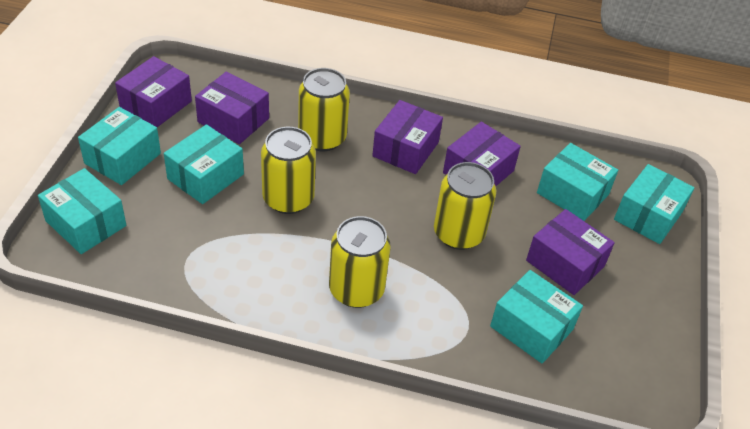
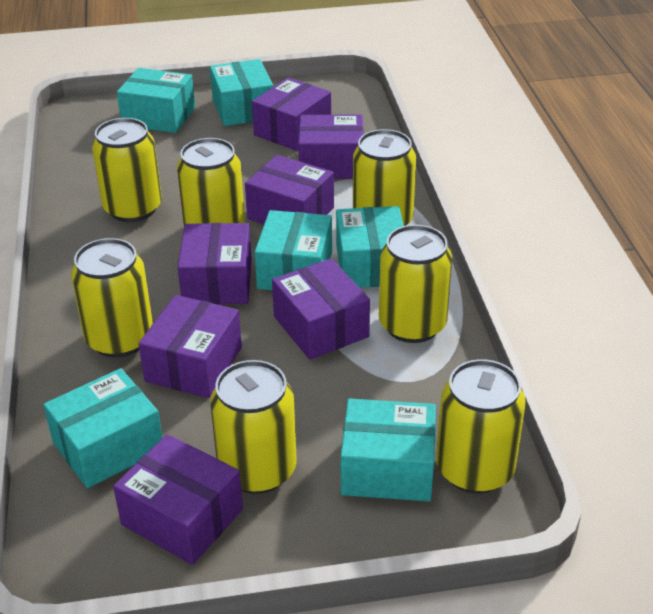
purple box: [115,56,192,127] [195,72,269,144] [372,100,443,174] [443,122,521,186] [526,209,615,295] = 5 -> [113,434,243,565] [138,295,242,398] [178,223,252,305] [245,155,334,224] [252,77,331,151] [272,258,370,360] [298,115,364,179] = 7
yellow can: [261,127,316,214] [298,68,350,151] [329,216,391,308] [434,162,496,250] = 4 -> [71,238,153,358] [92,118,162,222] [177,138,245,225] [210,360,297,494] [353,129,416,226] [379,225,452,343] [436,359,526,494] = 7

